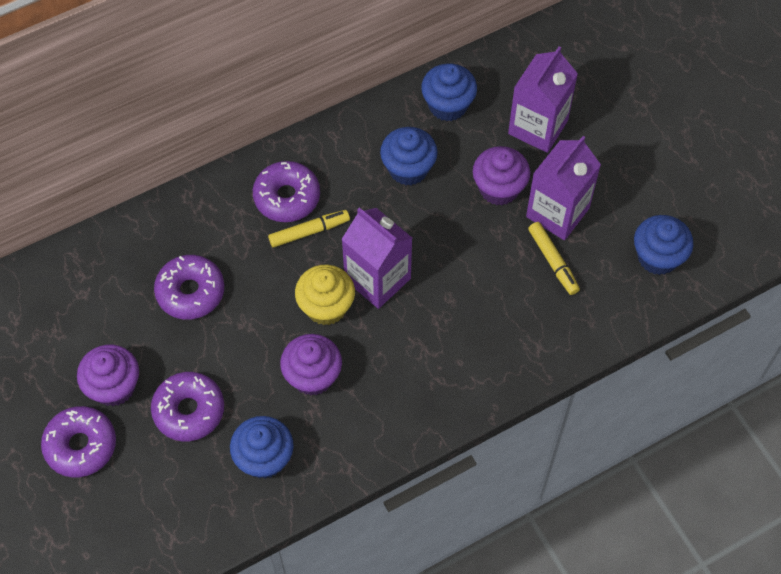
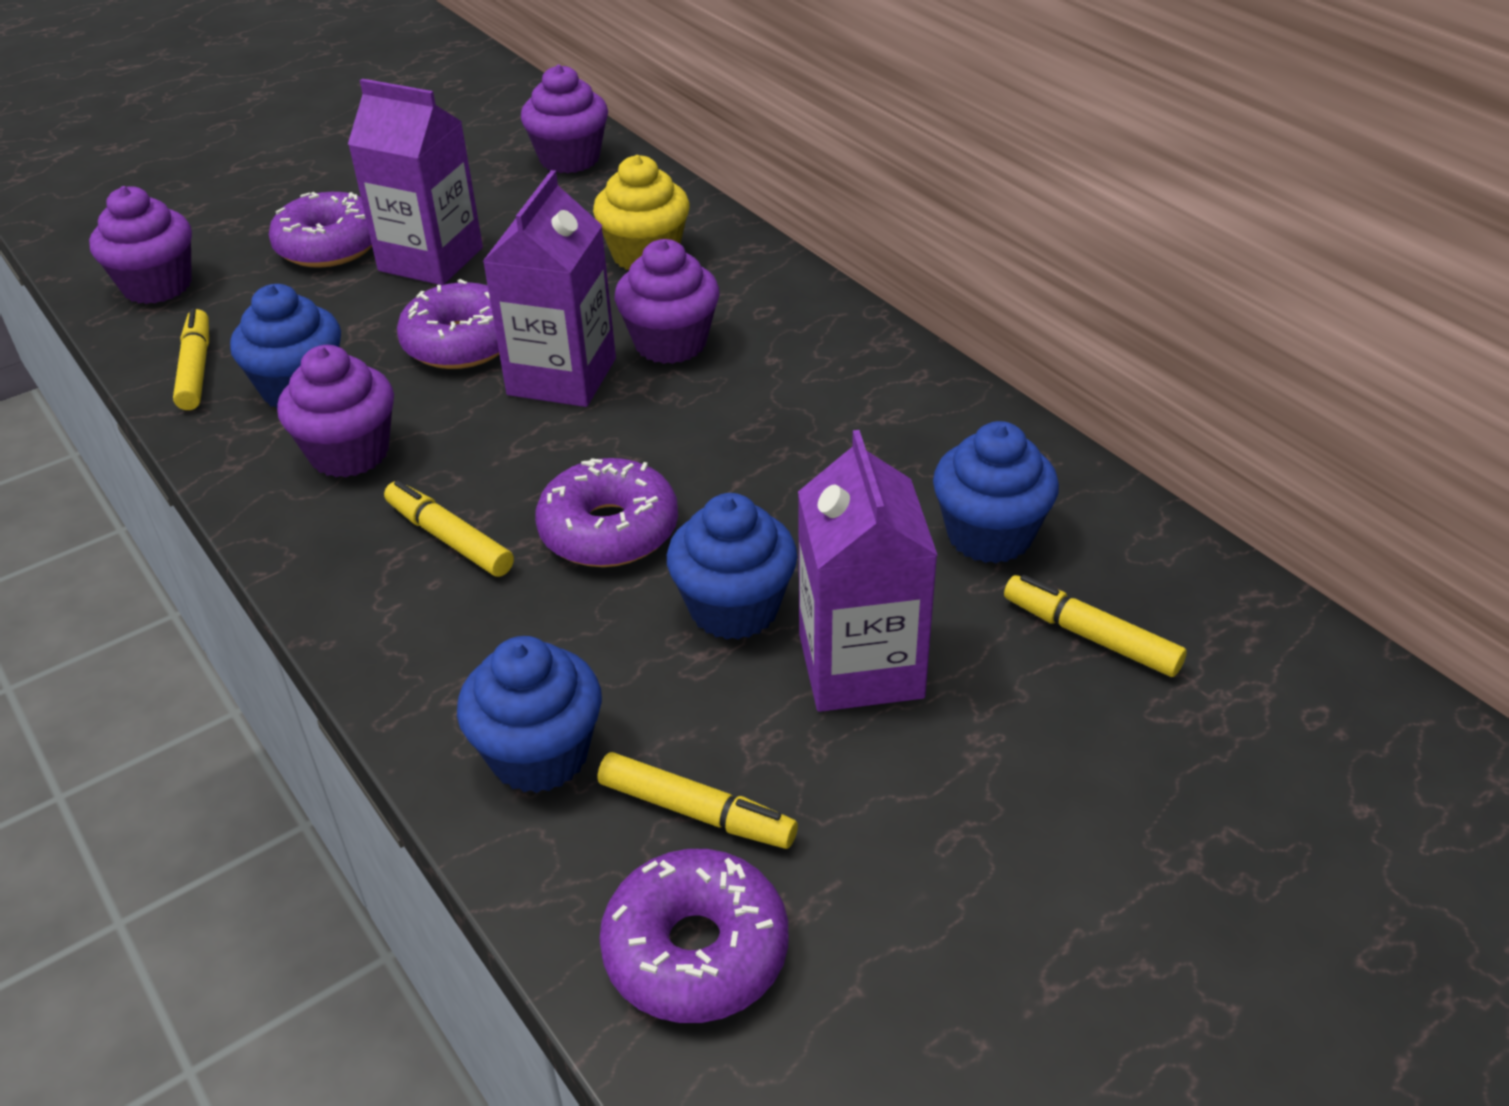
purple cupcake: [77,345,139,406] [280,334,342,395] [473,146,530,205] = 3 -> [89,186,192,304] [277,345,394,478] [521,65,608,173] [615,239,720,364] = 4
yellow marker: [268,210,350,247] [528,222,580,295] = 2 -> [173,308,209,410] [384,480,514,577] [598,752,798,849] [1004,575,1187,677] = 4

